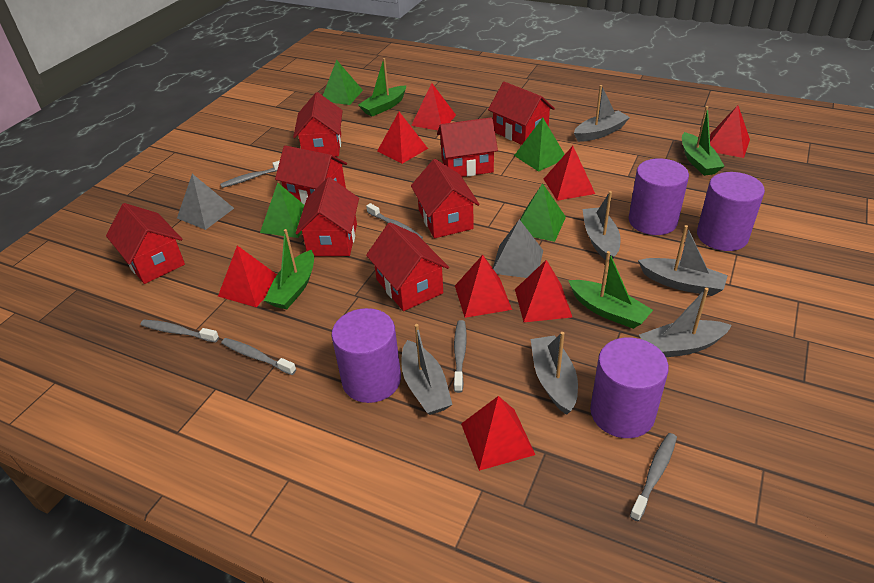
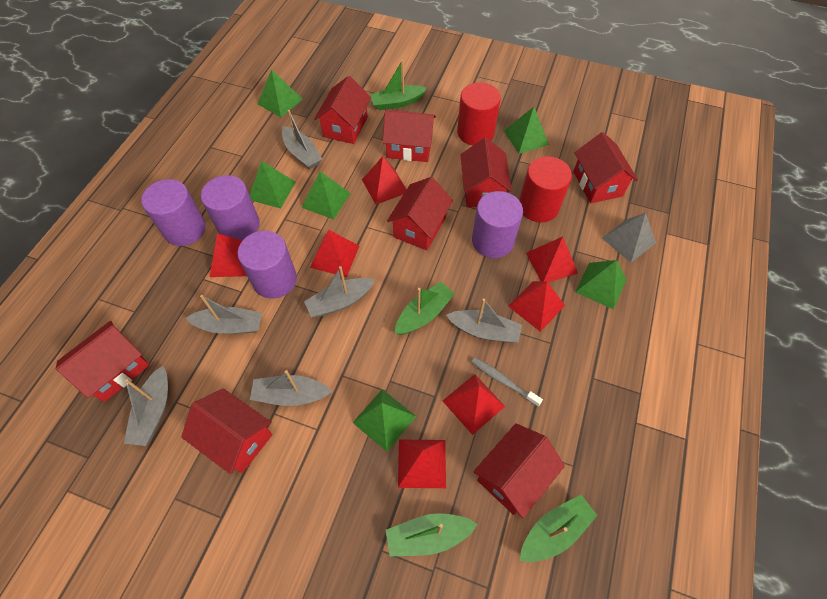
green pyramid: [260,183,304,238] [323,60,363,105] [514,118,565,172] [520,183,566,242] = 4 -> [250,161,296,209] [258,69,303,117] [302,171,351,219] [353,389,416,452] [504,107,549,154] [576,260,627,310] = 6
grey pyramid: [177,174,234,230] [493,219,543,278] = 2 -> [602,213,656,263] = 1
grey toothbrush: [140,320,219,342] [220,161,280,188] [221,338,296,375] [366,203,423,239] [453,320,467,393] [630,433,677,521] = 6 -> [471,357,543,407] = 1
red cylinder: none = 0 -> [457,82,501,145] [519,156,572,222] = 2
red pyramid: [218,246,277,307] [377,112,428,164] [411,83,456,130] [455,255,512,318] [461,396,535,471] [515,260,572,322] [544,146,595,201] [710,105,750,158] = 8 -> [210,233,247,277] [310,230,359,277] [362,156,407,205] [398,440,446,488] [443,374,505,435] [508,281,565,332] [526,237,578,282] = 7

